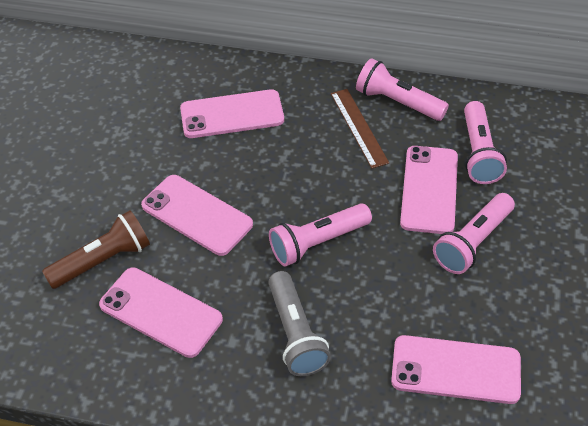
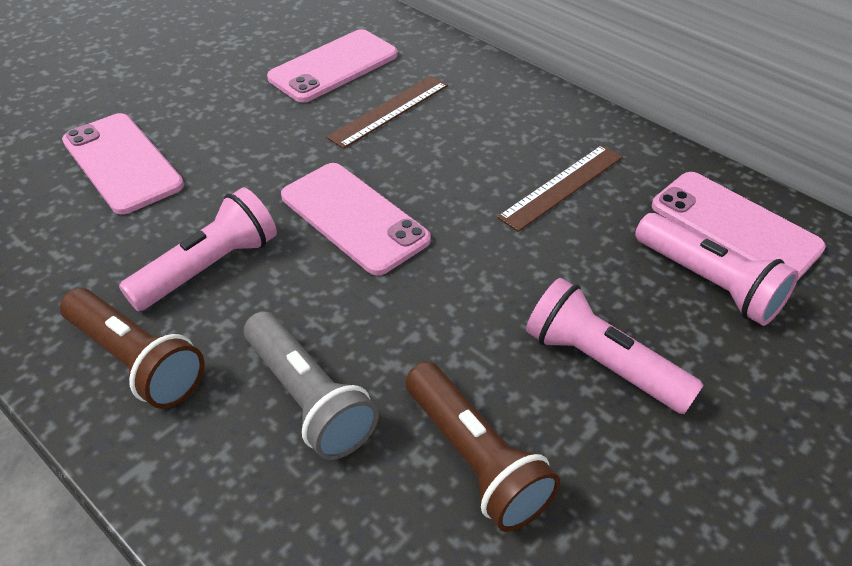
brown flashlight: [42,210,150,289] = 1 -> [60,288,205,409] [405,362,560,532] = 2
brown ruler: [331,89,389,168] = 1 -> [326,76,448,149] [497,145,623,232] = 2
pink flashlight: [269,203,372,267] [356,58,449,121] [433,193,515,274] [464,101,507,184] = 4 -> [119,187,277,311] [526,278,703,414] [635,213,799,326] = 3
pink phone: [99,267,223,358] [141,175,253,256] [180,89,284,138] [391,335,521,404] [400,146,458,234] = 5 -> [62,113,184,214] [267,29,398,103] [281,163,431,276] [652,172,826,281] = 4

